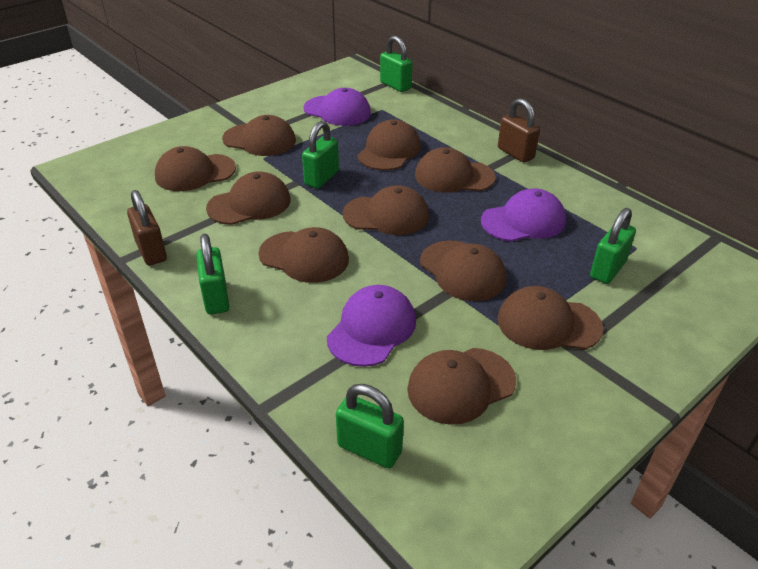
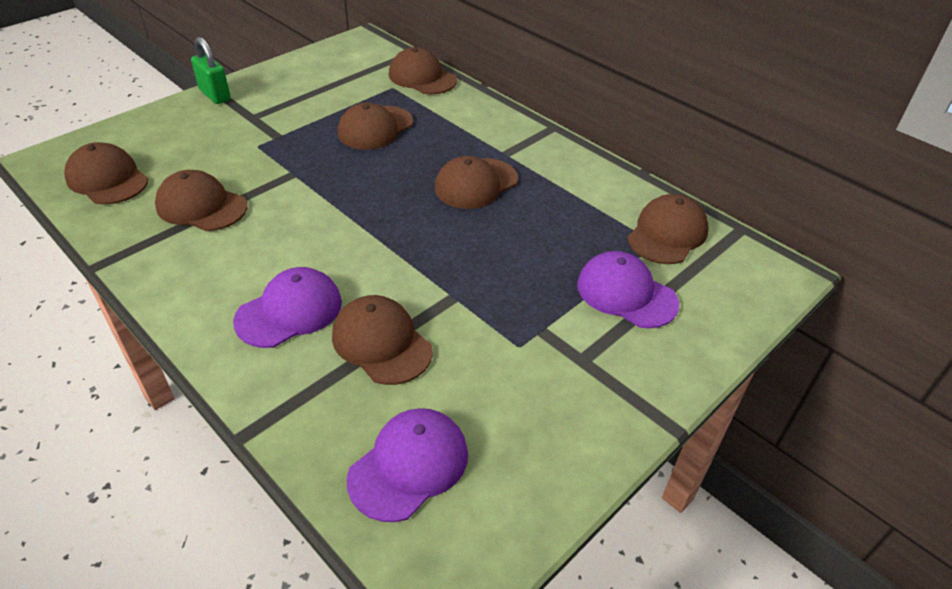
brown cap: [155,146,236,191] [206,171,291,225] [222,115,296,156] [258,227,349,283] [343,185,429,235] [357,119,421,171] [407,348,516,425] [415,147,496,192] [420,241,506,301] [497,286,603,350] = 10 -> [64,142,149,205] [155,170,247,231] [332,295,433,385] [338,102,413,150] [389,47,457,94] [435,156,518,209] [627,194,708,264] = 7
brown padlock: [127,190,167,266] [498,98,540,163] = 2 -> none = 0
green padlock: [196,234,229,315] [302,121,339,188] [336,384,404,468] [380,36,412,92] [590,208,636,284] = 5 -> [191,37,231,104] = 1

